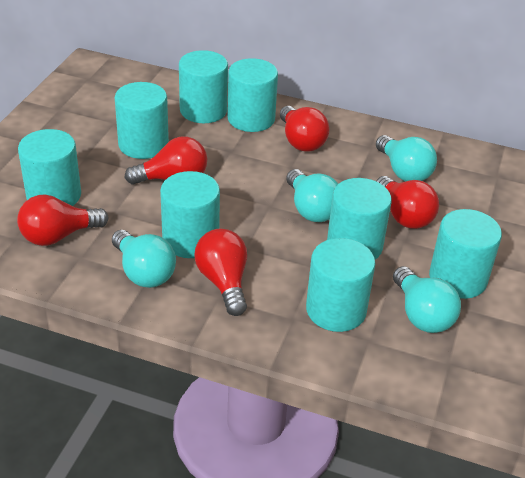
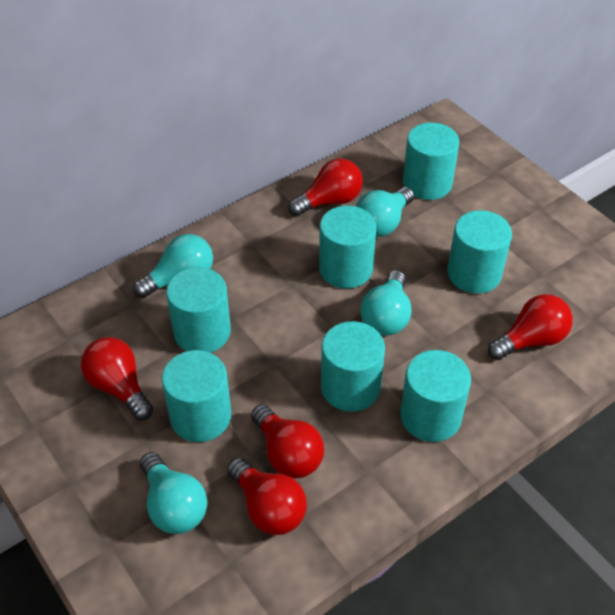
turquoise cylinder: [18,129,81,206] [115,82,169,159] [160,171,220,258] [179,50,228,123] [227,58,278,132] [306,238,375,332] [327,178,392,260] [429,209,502,299] = 8 -> [162,350,231,442] [166,267,231,353] [319,206,376,288] [321,321,385,412] [400,350,471,442] [403,122,459,200] [447,210,512,294] = 7

